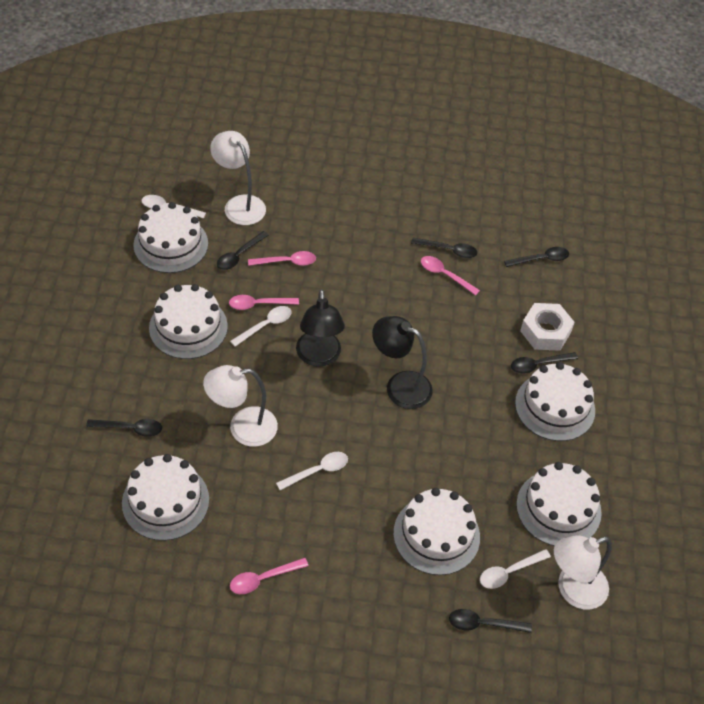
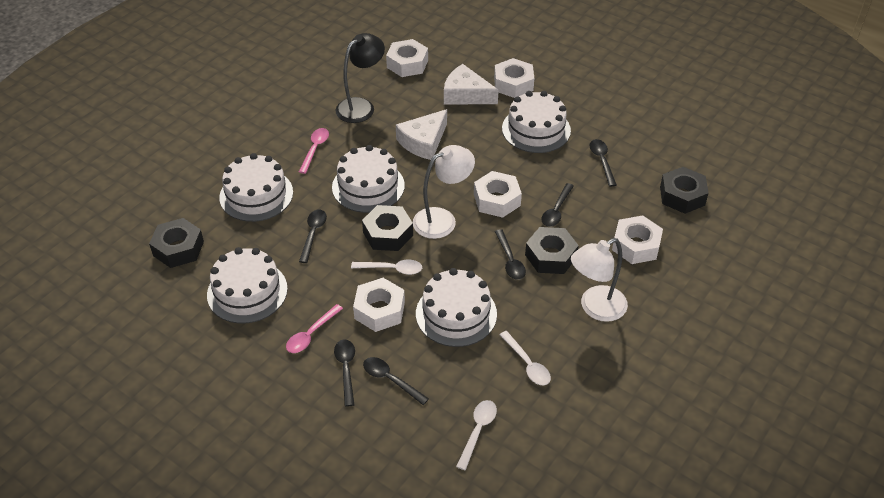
black lamp: [296,289,345,367] [372,316,433,409] = 2 -> [335,33,385,123] = 1
black nut: none = 0 -> [149,218,204,268] [362,205,413,251] [525,227,579,274] [660,167,709,214] = 4
pink spoon: [229,295,299,310] [230,558,308,594] [248,251,316,266] [421,256,480,296] = 4 -> [286,304,343,353] [299,128,329,174] = 2
white cake: [122,454,209,541] [133,202,208,273] [149,284,228,359] [393,488,480,575] [515,362,595,441] [516,462,602,546] = 6 -> [207,247,288,324] [219,153,293,222] [332,145,405,213] [416,268,497,347] [502,91,571,153] = 5
white cheese: none = 0 -> [396,109,447,160] [444,64,499,104] = 2
white lamp: [203,365,278,447] [210,131,266,225] [554,535,612,610] = 3 -> [413,145,475,239] [571,238,628,322] = 2
white nut: [520,303,575,351] = 1 -> [353,278,405,332] [386,39,428,77] [474,171,522,218] [494,58,534,98] [612,215,663,264] = 5
white spoon: [141,195,206,219] [230,306,291,347] [276,452,348,490] [480,549,551,589] = 4 -> [351,260,422,275] [456,400,497,470] [500,331,551,385] = 3

